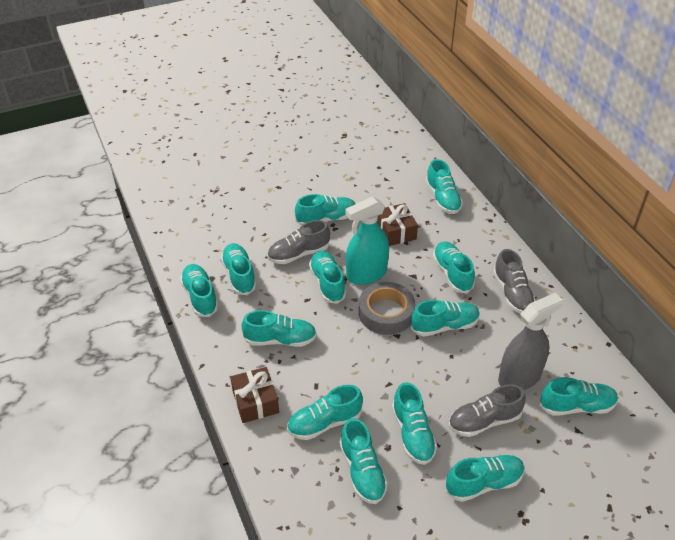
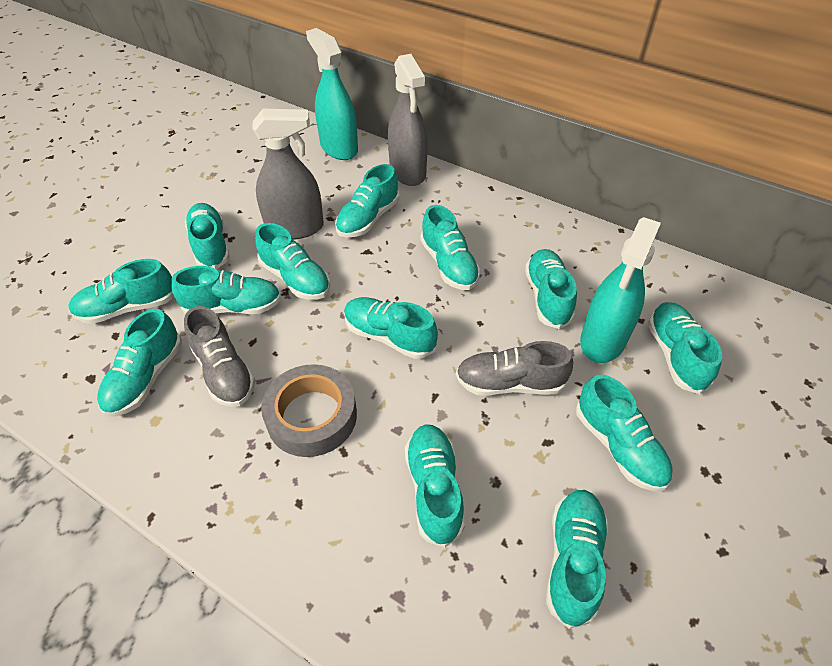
brown gift: [230,367,279,423] [377,203,418,246] = 2 -> none = 0
grey shoe: [267,220,330,264] [449,384,526,437] [493,249,536,314] = 3 -> [184,306,255,407] [456,341,573,396] = 2
grey spray bottle: [498,293,563,390] = 1 -> [252,109,324,240] [388,54,428,186] = 2
turquoise spray bottle: [345,197,389,285] = 1 -> [306,28,358,160] [580,217,661,363] = 2

